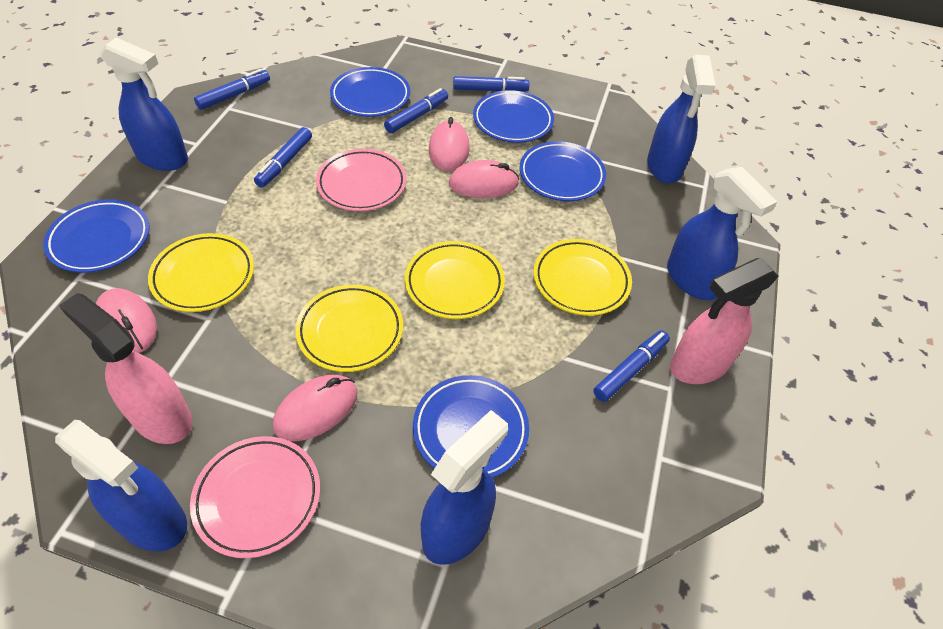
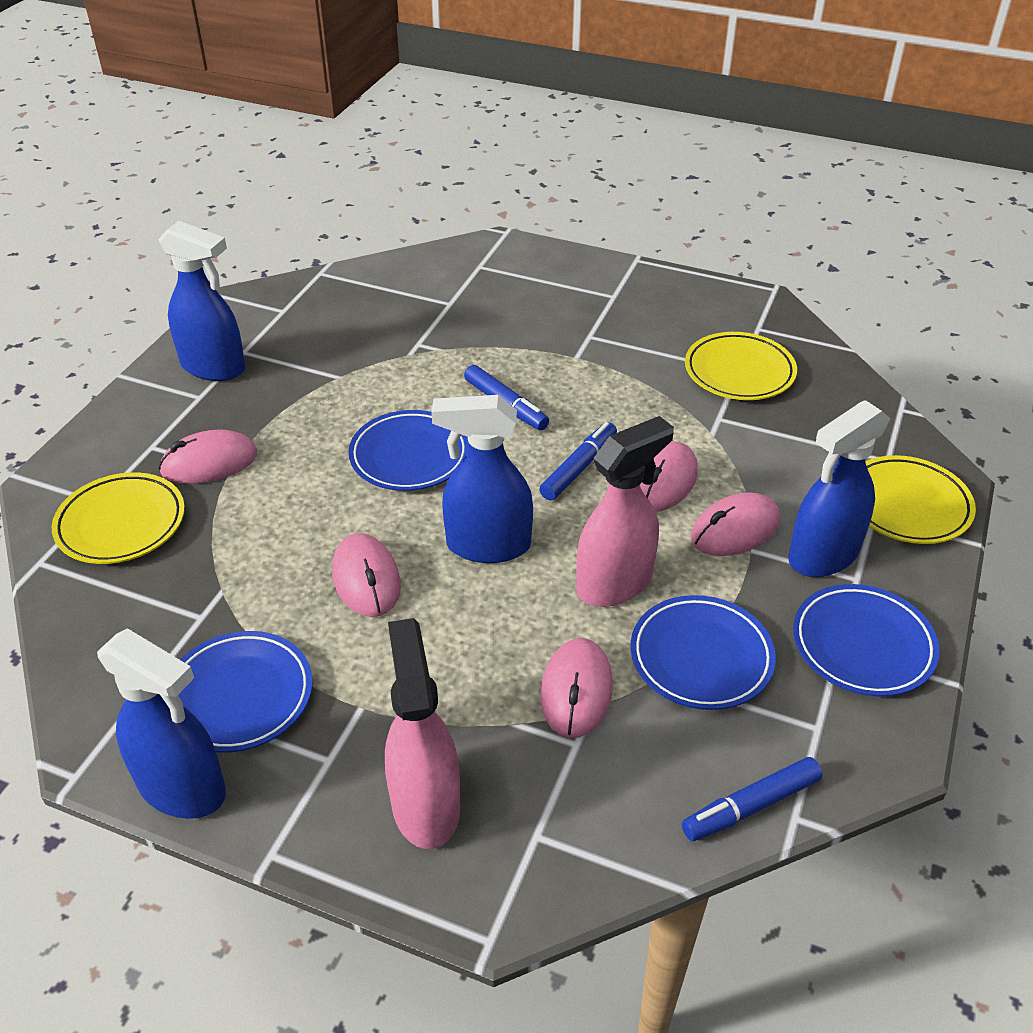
blue marker: [194,69,270,110] [254,127,312,188] [384,88,448,133] [453,76,529,91] [593,330,670,402] = 5 -> [464,365,549,431] [539,422,617,501] [682,757,822,841] = 3
blue plate: [43,199,150,273] [330,67,410,117] [413,375,529,478] [473,90,554,143] [519,141,606,201] = 5 -> [178,631,313,753] [348,410,469,491] [631,595,776,710] [793,584,940,697] = 4
blue spray bottle: [55,420,187,551] [100,37,188,171] [421,410,508,565] [647,55,715,183] [667,167,777,300] = 5 -> [97,628,226,819] [158,221,245,381] [431,395,533,563] [788,400,890,577] = 4
pink mouse: [96,288,157,353] [273,375,357,441] [429,117,470,171] [449,160,519,198] = 4 -> [159,429,258,484] [332,533,401,617] [540,638,613,738] [640,442,698,512] [691,492,780,556] = 5
pink plate: [190,436,320,558] [316,149,407,211] = 2 -> none = 0
yellow plate: [148,233,254,312] [295,285,403,372] [405,241,505,319] [534,239,632,316] = 4 -> [52,472,185,564] [685,332,797,400] [865,455,976,544] = 3

